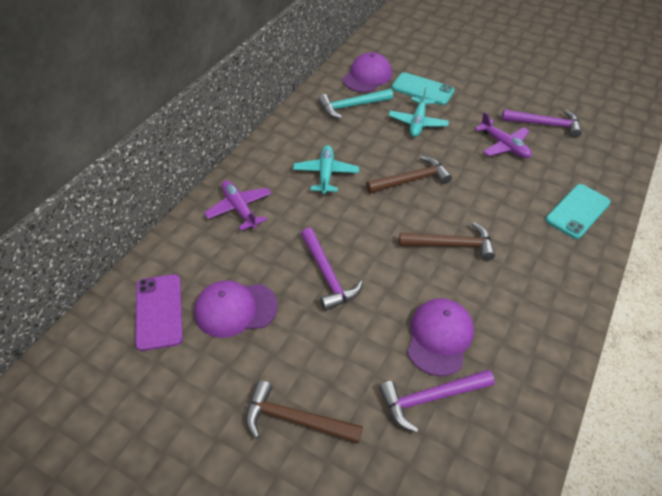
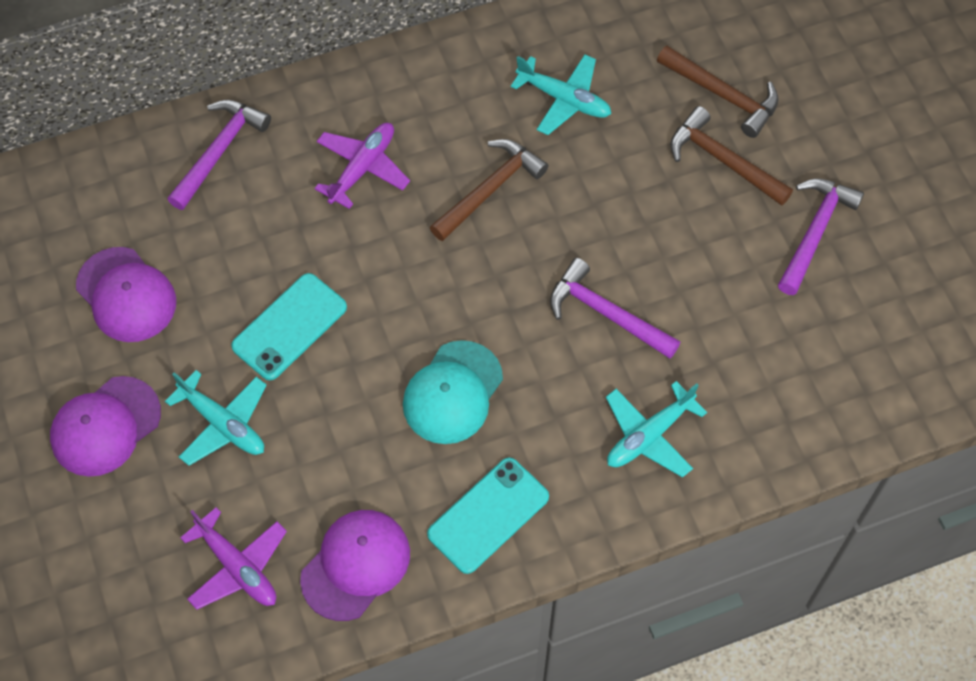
purple phone: [135,274,183,351] = 1 -> none = 0
turquoise cap: none = 0 -> [403,340,503,444] = 1
turquoise hammer: [318,89,393,119] = 1 -> none = 0
turquoise plane: [293,145,359,194] [389,87,449,137] = 2 -> [165,370,266,466] [511,54,611,135] [606,381,707,478] = 3

